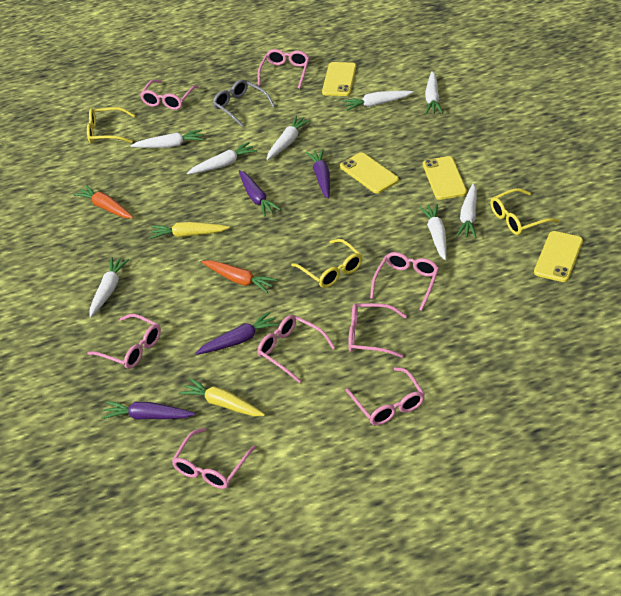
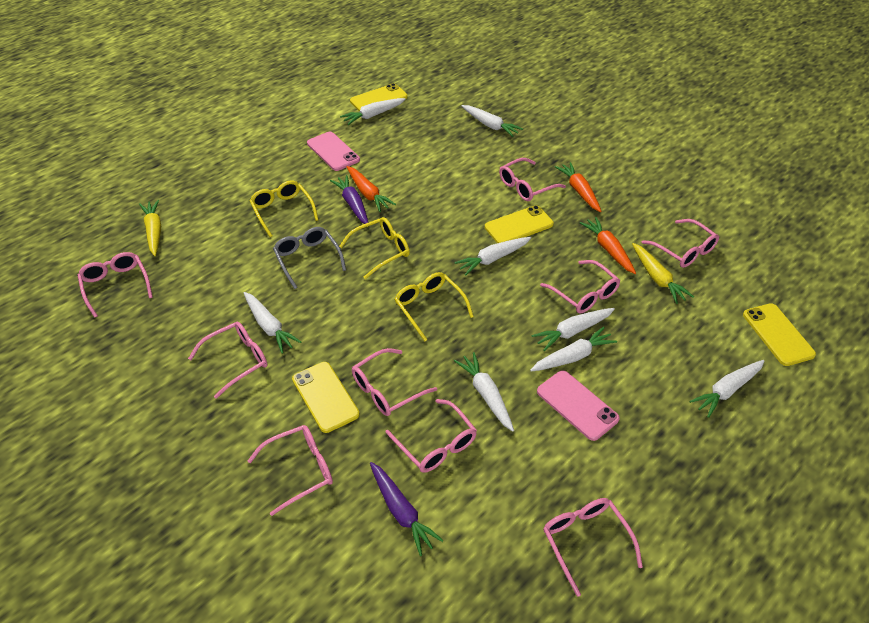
orange carrot: [73,185,133,218] [202,260,277,293] = 2 -> [347,166,396,212] [555,162,602,212] [580,217,636,274] = 3
pink glasses: [88,314,161,369] [140,80,199,110] [172,428,256,489] [257,315,335,383] [258,49,309,89] [345,367,425,425] [348,303,407,358] [370,252,439,311] = 8 -> [77,252,153,318] [188,322,268,399] [248,425,333,516] [352,348,437,416] [385,399,477,473] [499,158,566,201] [540,260,620,314] [543,498,643,597] [641,219,719,268] = 9
pink phone: none = 0 -> [307,132,360,171] [537,370,620,441] = 2
purple carrot: [101,401,195,420] [196,312,279,355] [239,170,281,217] [306,149,330,199] = 4 -> [330,175,368,224] [370,462,443,556] = 2

